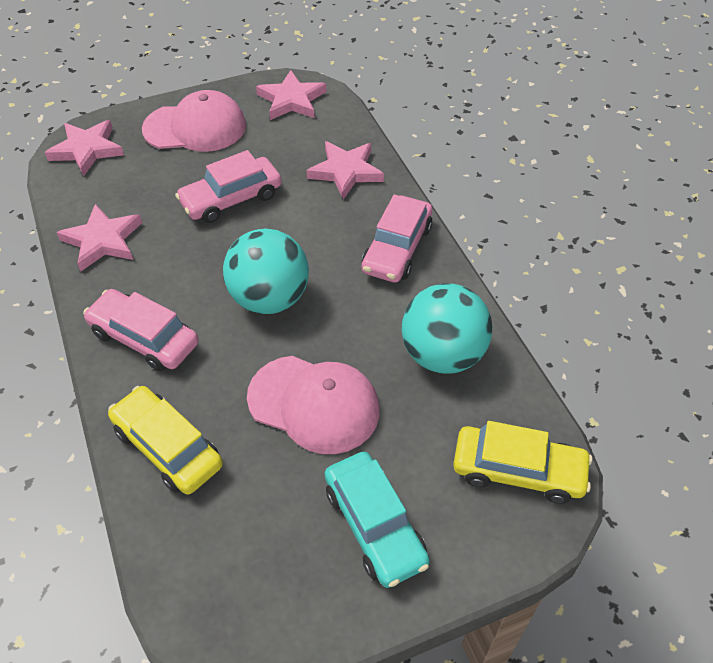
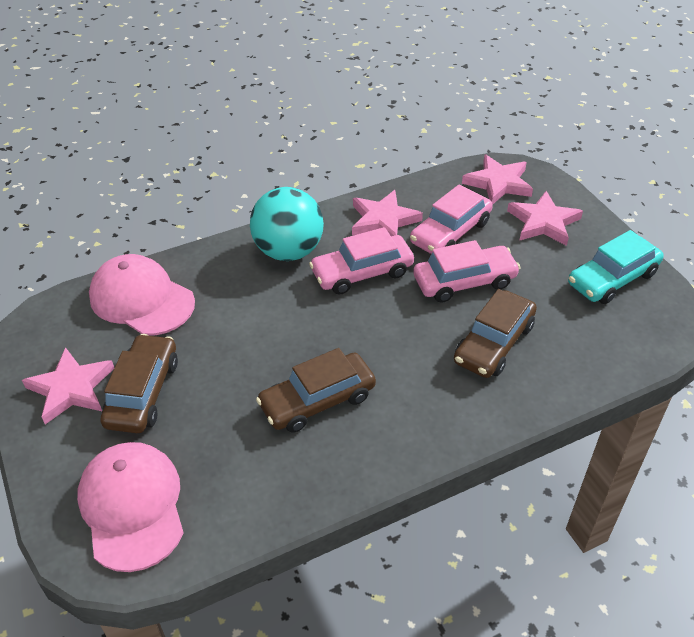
brown car: none = 0 -> [100,334,178,433] [256,348,376,433] [454,289,537,378] = 3
turquoise ball: [223,228,309,314] [401,283,492,374] = 2 -> [250,187,324,261] = 1
yellow car: [108,386,223,495] [453,421,592,504] = 2 -> none = 0

